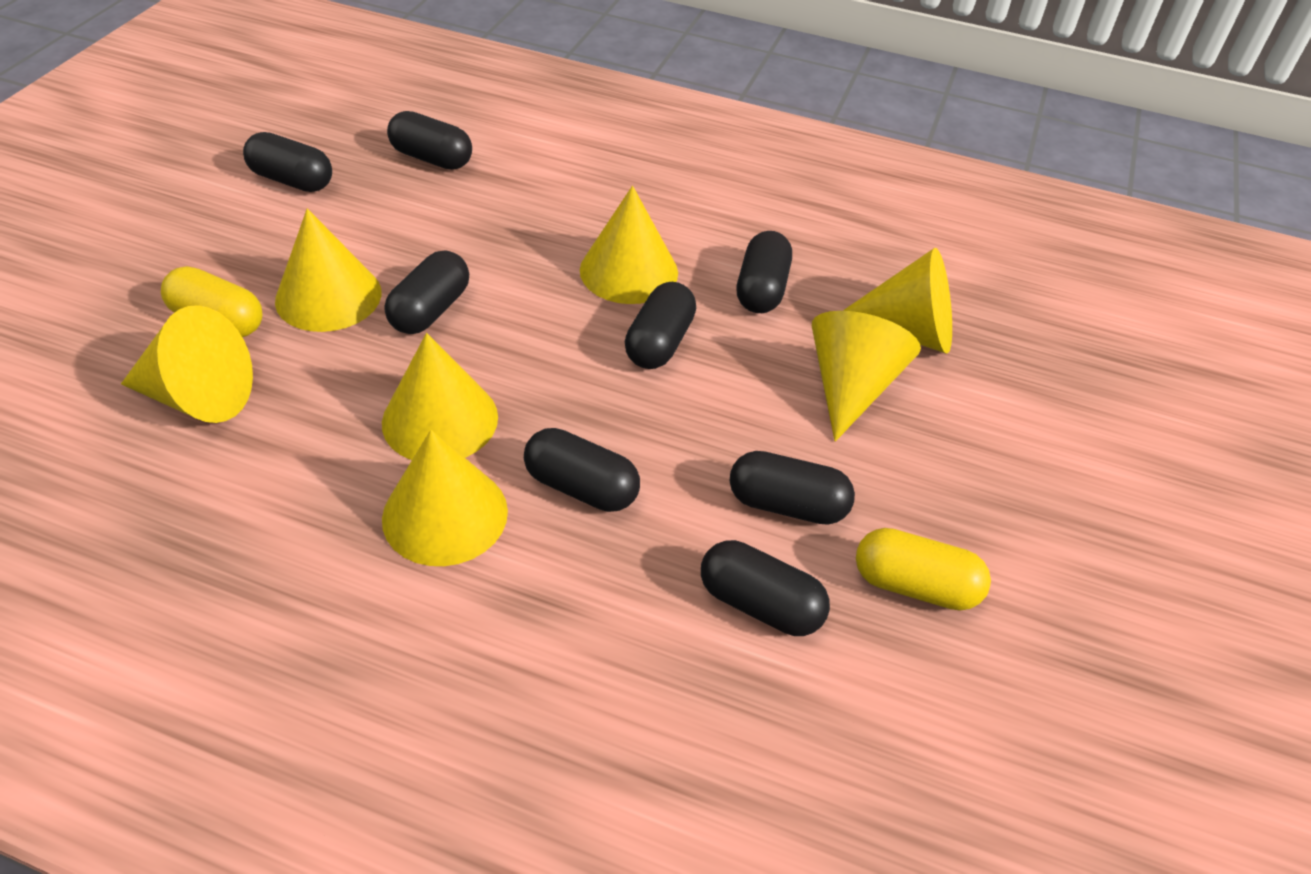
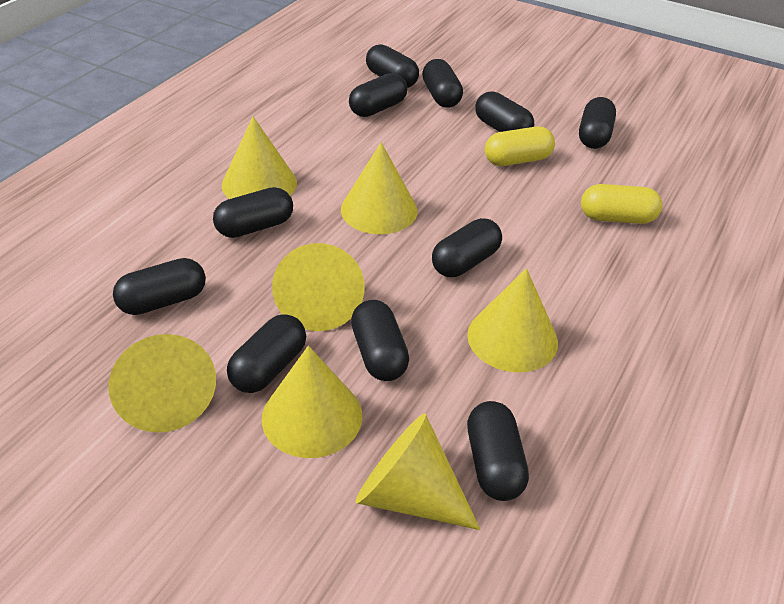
black capsule: [243,132,332,192] [385,250,469,334] [387,111,472,170] [524,428,640,512] [625,282,696,369] [701,540,830,636] [730,451,855,525] [737,231,792,313] = 8 -> [113,258,206,315] [213,187,293,238] [227,314,306,393] [349,73,407,117] [351,300,409,381] [366,44,419,88] [422,59,463,108] [432,218,502,277] [467,401,529,501] [475,91,534,132] [579,97,616,149] = 11

